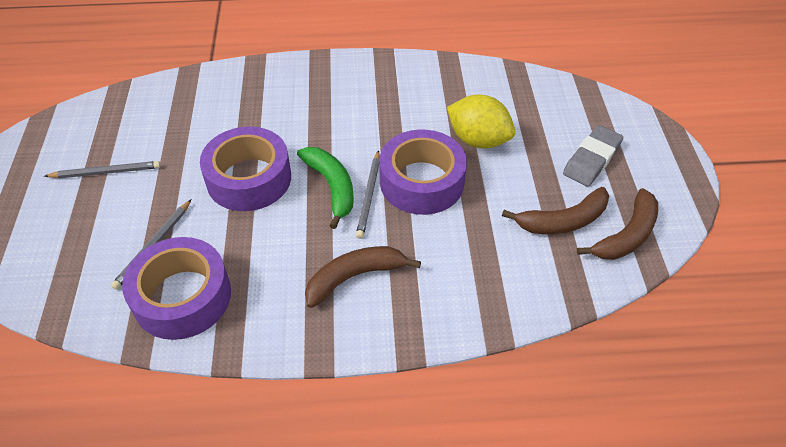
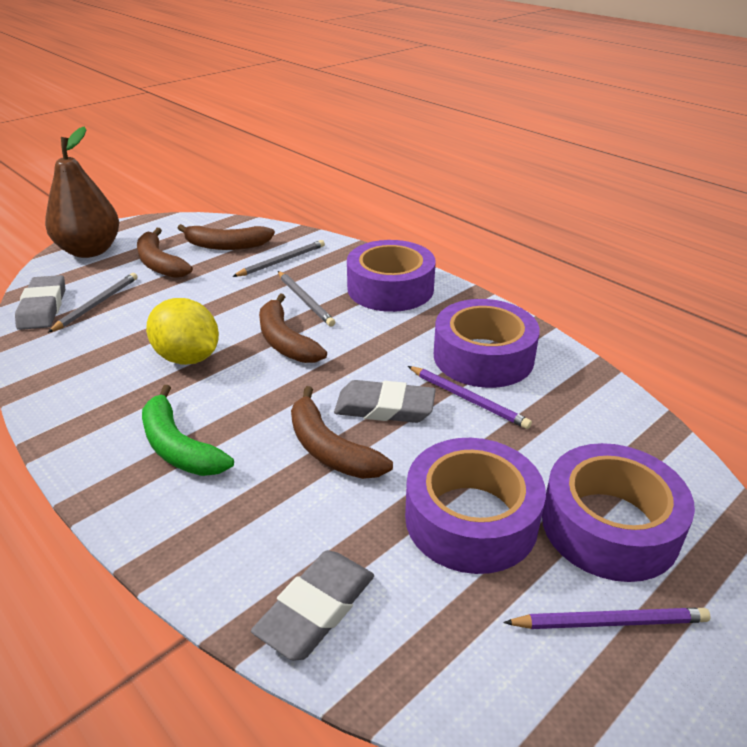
brown banana: [305,246,421,308] [502,187,609,234] [577,188,658,260] = 3 -> [137,228,193,278] [178,224,275,250] [259,294,327,363] [291,386,393,479] = 4
brown pear: none = 0 -> [45,127,119,258] = 1
grey eraser: [563,125,624,187] = 1 -> [15,275,65,330] [251,550,374,661] [334,380,436,423] = 3
purple pencil: none = 0 -> [408,366,532,429] [503,608,711,629] = 2
purple tape: [122,237,231,340] [200,126,291,211] [379,130,467,215] = 3 -> [347,240,436,312] [405,438,546,574] [434,299,540,388] [542,443,695,582] = 4

